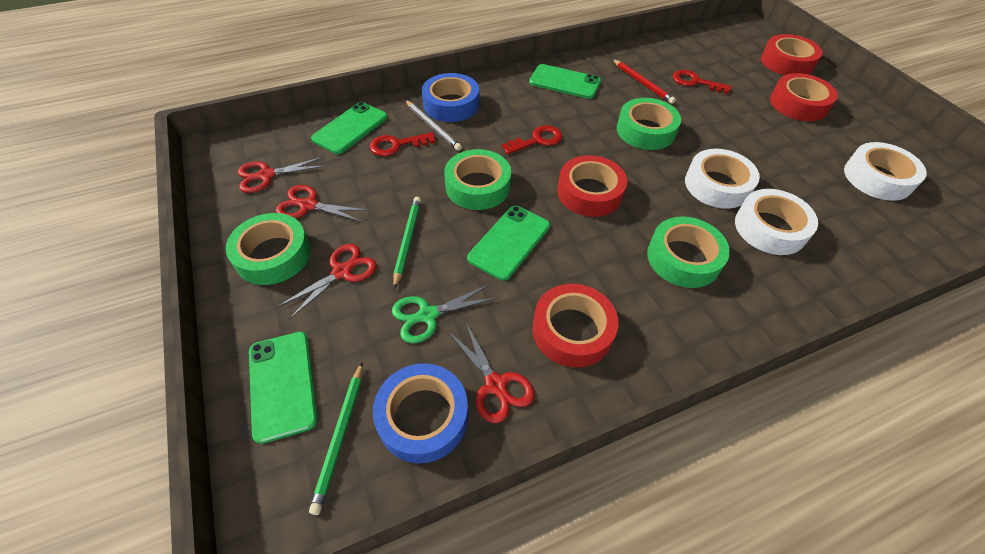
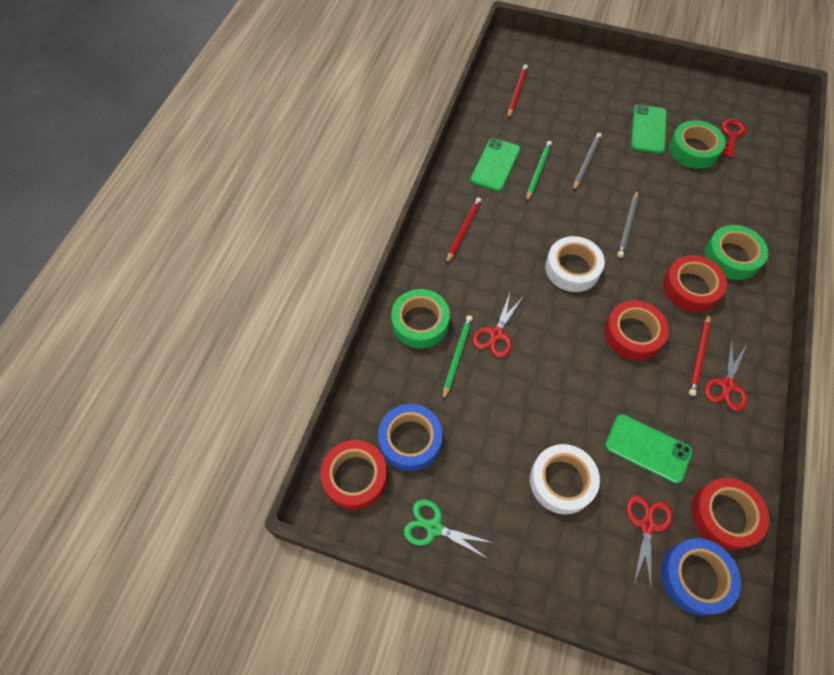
green phone: [249,332,318,444] [311,102,388,154] [467,206,550,281] [529,64,601,99] = 4 -> [470,138,520,191] [605,414,693,484] [631,105,667,154] = 3
green tape: [226,213,311,285] [444,149,511,210] [617,98,681,150] [647,216,730,288] = 4 -> [391,289,450,348] [669,120,726,169] [704,225,768,280] = 3
grey pencil: [405,100,462,151] = 1 -> [573,133,602,191] [617,190,638,258] = 2
red key: [370,132,435,156] [502,125,562,154] [673,70,732,94] = 3 -> [721,119,746,158] = 1
red pencil: [612,59,676,104] = 1 -> [446,197,482,264] [508,65,528,118] [689,313,711,396] = 3
red scissors: [238,157,326,193] [276,185,369,222] [277,244,377,319] [448,321,535,423] = 4 -> [472,293,523,358] [626,495,673,589] [704,339,747,411] = 3
white tape: [685,149,760,209] [735,189,818,255] [844,142,927,201] = 3 -> [530,444,600,514] [545,236,605,292] = 2

